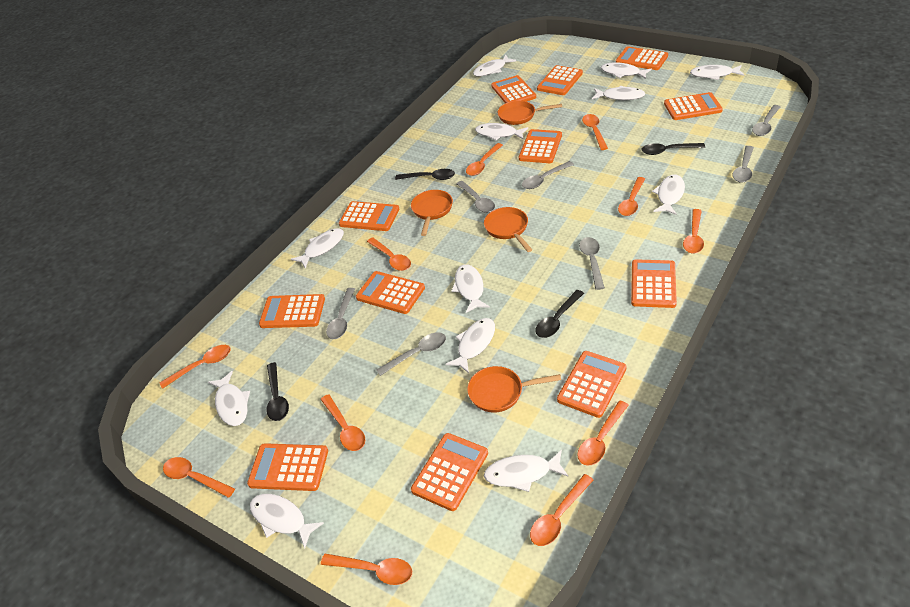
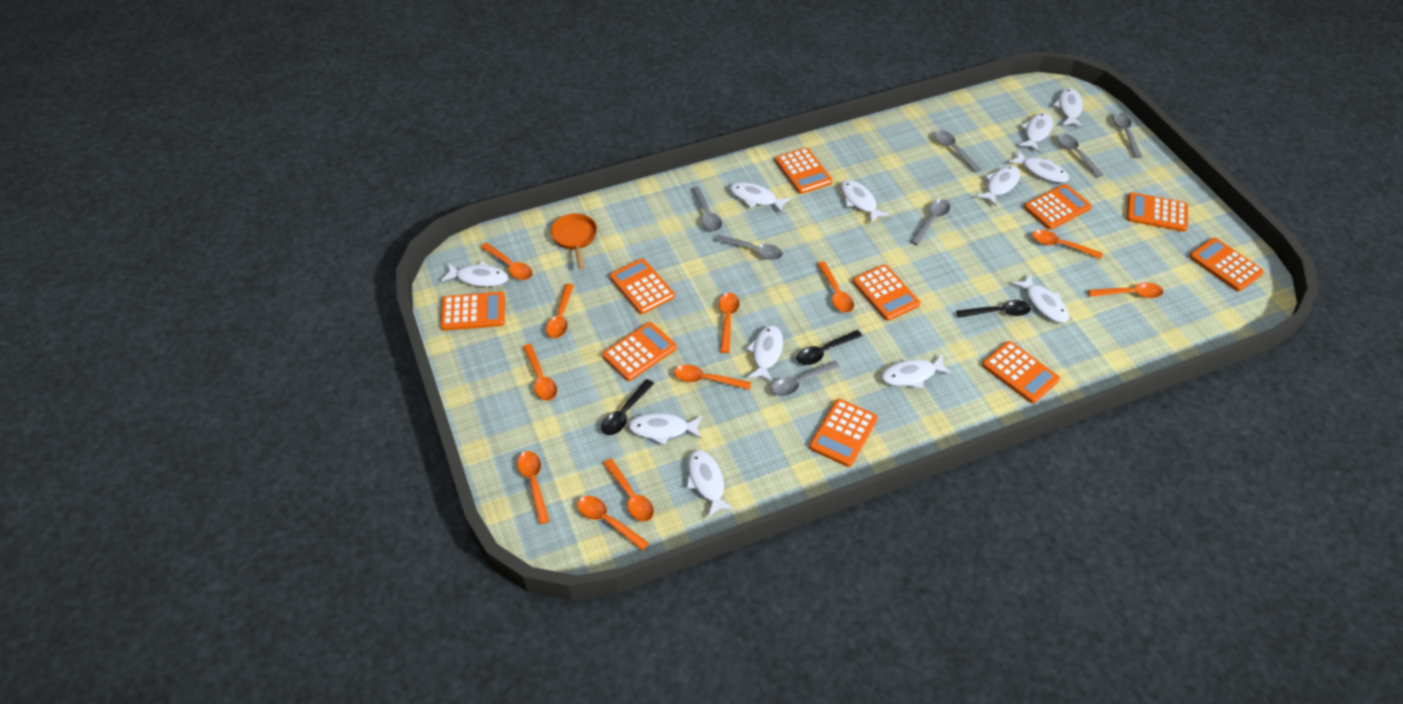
black spoon: [266,362,289,421] [395,169,455,180] [535,290,584,338] [642,143,705,155] = 4 -> [601,379,654,435] [797,330,862,365] [956,300,1031,318] = 3
orange calculator: [247,443,328,491] [259,294,325,328] [339,201,399,231] [356,271,425,314] [411,433,488,511] [491,75,536,103] [519,129,562,163] [537,65,583,95] [557,351,627,418] [616,46,668,70] [631,259,677,308] [664,92,723,120] = 12 -> [440,292,505,331] [602,322,677,381] [610,258,675,314] [775,147,832,194] [809,399,878,467] [853,264,920,321] [982,341,1060,403] [1024,184,1092,230] [1126,192,1188,232] [1189,238,1264,292] = 10
orange pan: [411,190,453,236] [468,366,561,413] [484,207,532,252] [498,101,562,125] = 4 -> [551,213,597,270] = 1

